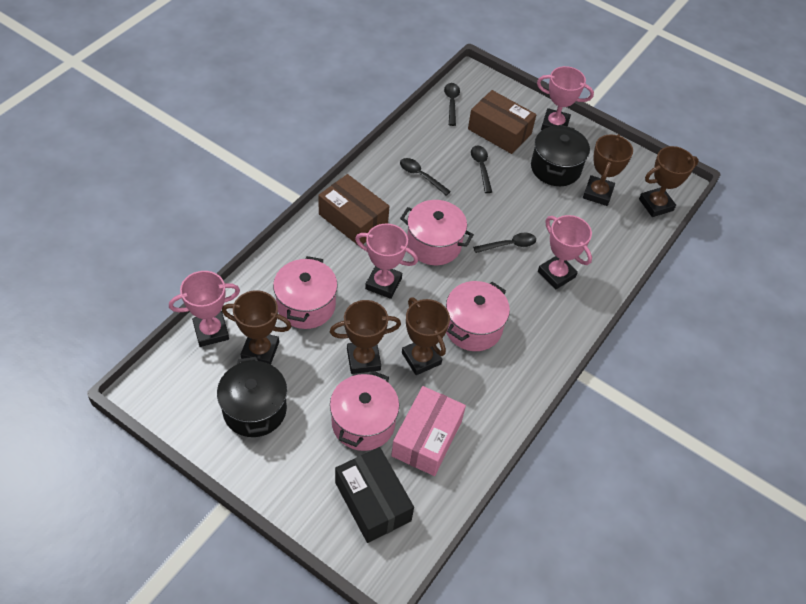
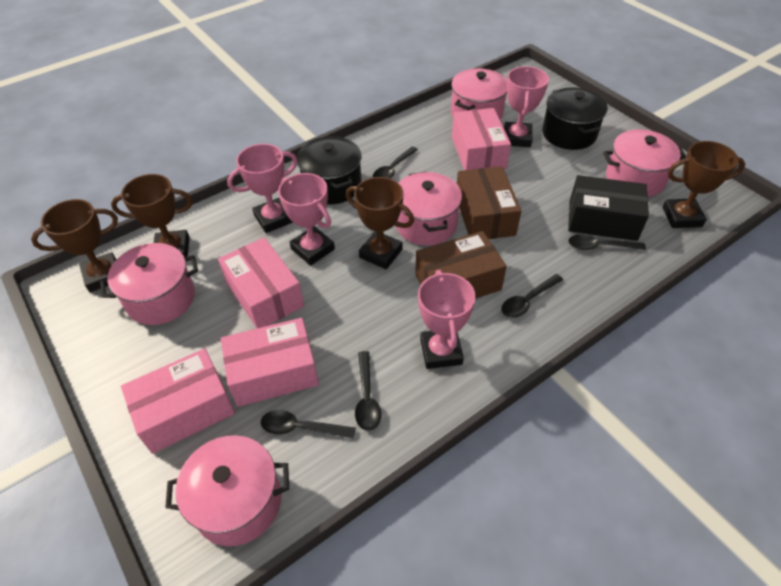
black spoon: [400,158,451,196] [444,83,460,126] [471,146,492,193] [473,233,536,253] = 4 -> [261,410,356,439] [355,351,381,431] [373,147,418,179] [501,274,563,318] [568,234,646,250] = 5
brown trophy: [222,290,291,365] [330,300,401,374] [402,297,450,375] [583,134,633,206] [639,146,699,217] = 5 -> [31,199,118,292] [111,174,193,257] [346,177,414,269] [662,141,745,228] = 4
pink box: [391,386,466,476] = 1 -> [121,348,235,454] [218,237,304,328] [221,318,319,407] [452,108,511,170] = 4
pink pot: [273,256,338,329] [330,371,399,451] [400,200,474,265] [446,281,510,351] = 4 -> [100,243,198,325] [165,435,289,546] [396,172,462,245] [451,68,507,119] [603,130,686,197] = 5

